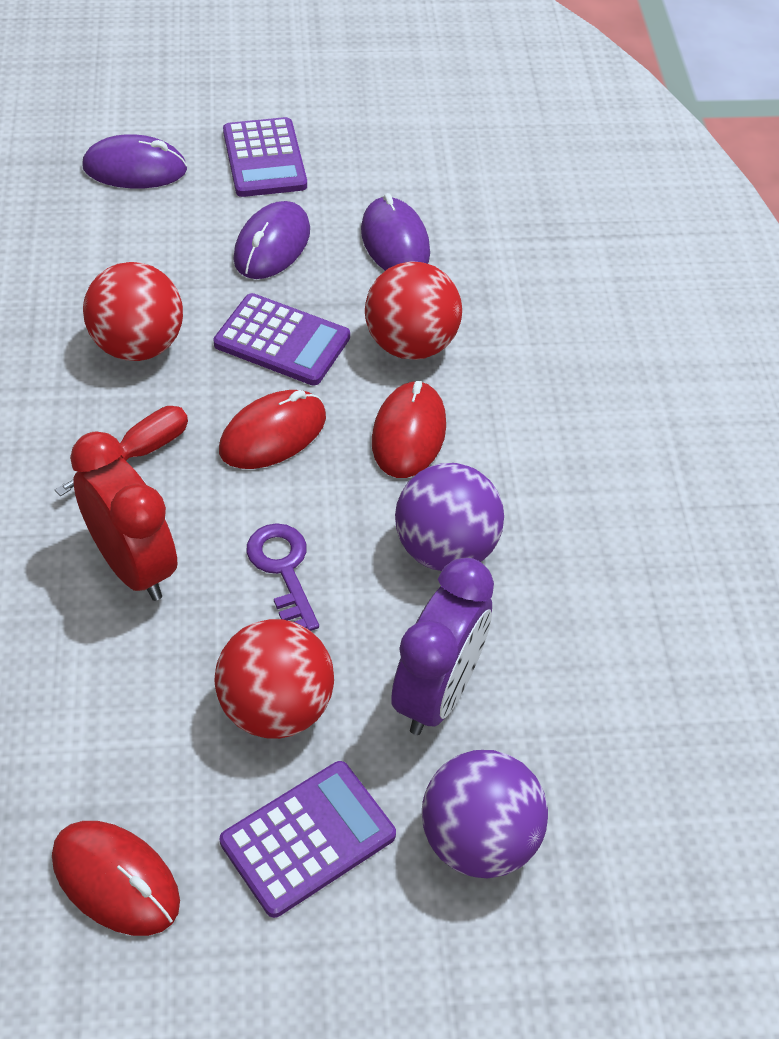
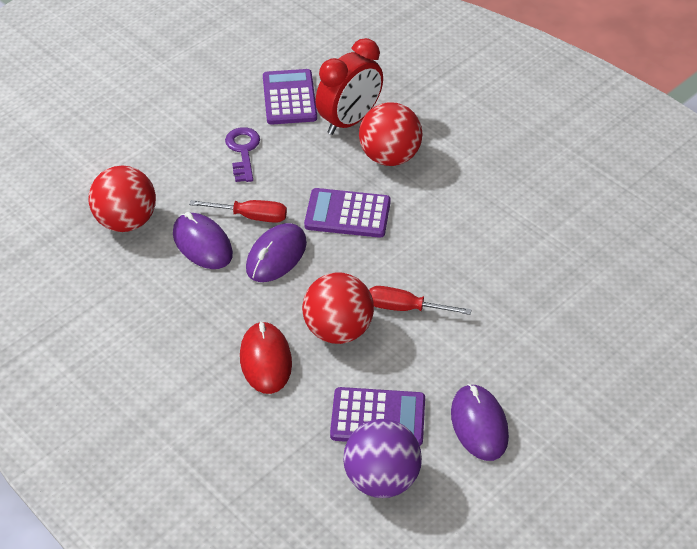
purple ball: [395,463,504,571] [422,750,548,878] = 2 -> [343,419,422,498] = 1
purple clock: [391,558,494,735] = 1 -> none = 0
red mouse: [52,821,180,936] [219,390,326,469] [372,381,446,478] = 3 -> [240,321,292,394] = 1
red screwdriver: [55,406,188,496] = 1 -> [189,200,287,223] [369,286,472,315] = 2

